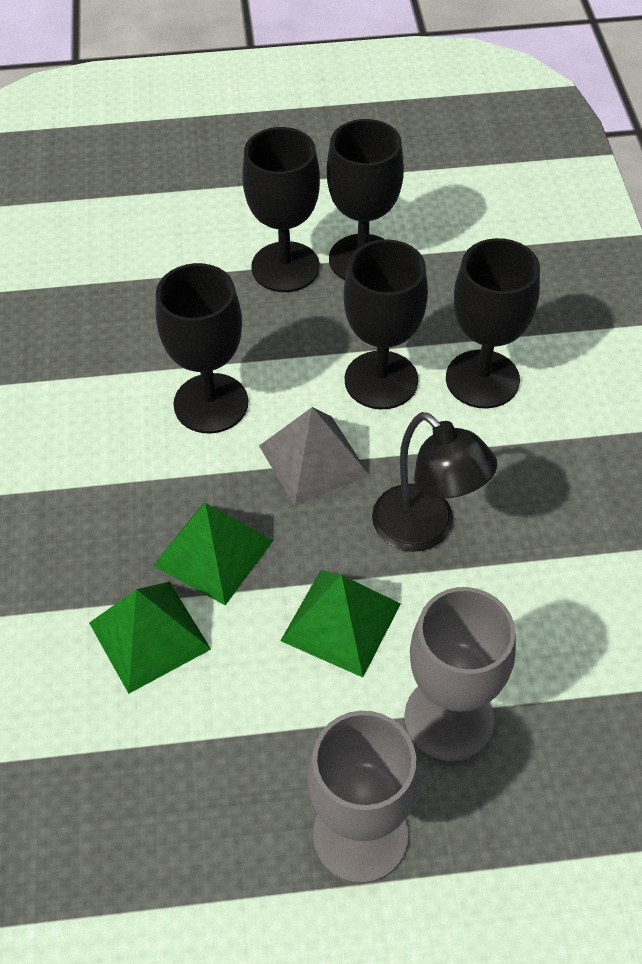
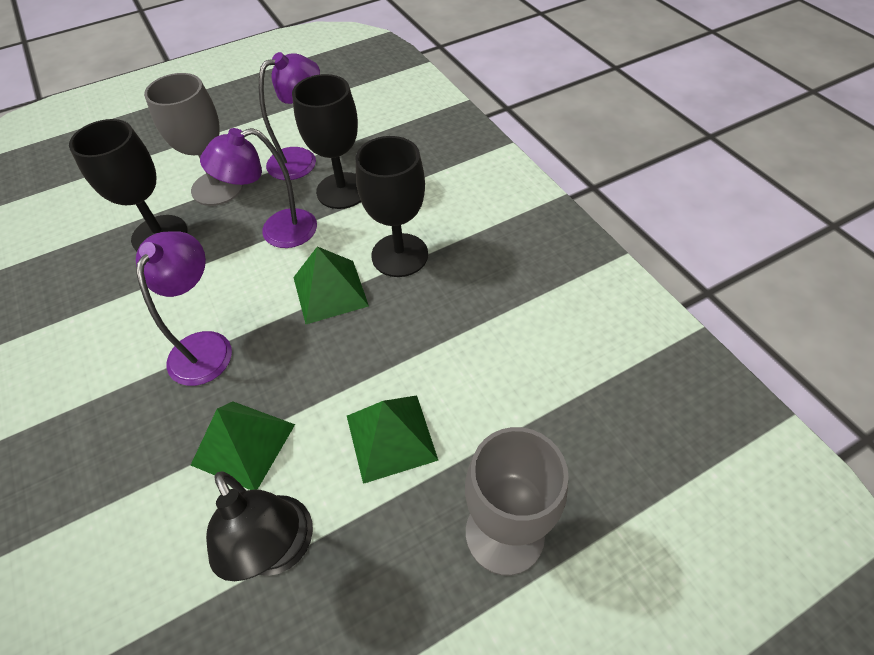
black goblet: [156,263,248,433] [242,127,320,292] [327,119,404,280] [343,239,428,409] [446,238,540,409] = 5 -> [69,119,188,251] [292,74,361,209] [356,136,428,277] = 3
grey pyramid: [259,407,369,506] = 1 -> none = 0
purple lamp: none = 0 -> [136,231,232,386] [200,128,317,248] [259,52,320,180] = 3

